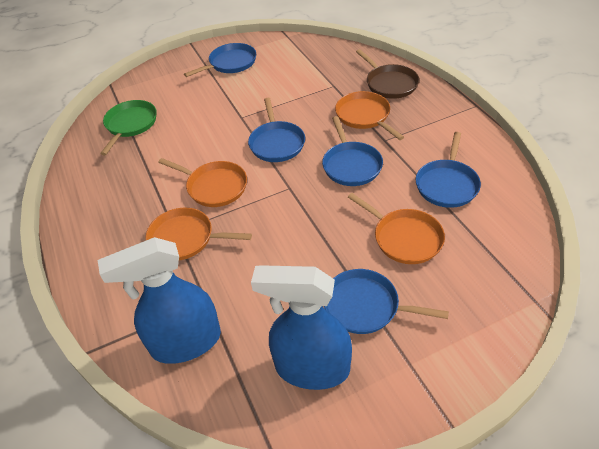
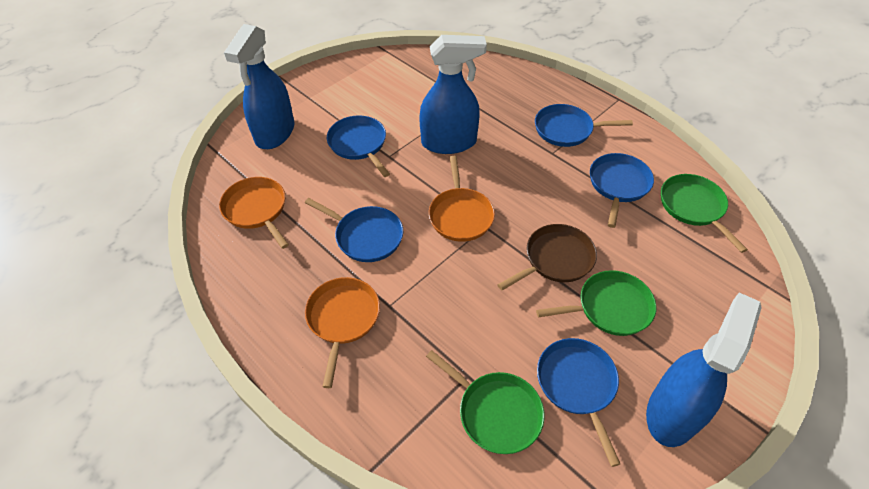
blue spray bottle: [98,237,221,364] [251,265,352,390] = 2 -> [224,24,295,149] [419,35,487,154] [646,293,762,447] = 3
green pan: [100,100,157,155] = 1 -> [426,350,545,454] [536,270,656,336] [661,174,748,253] = 3
orange pan: [146,208,252,260] [158,158,247,207] [335,91,404,140] [348,193,445,264] = 4 -> [219,177,289,249] [305,277,380,388] [429,156,495,242] = 3

